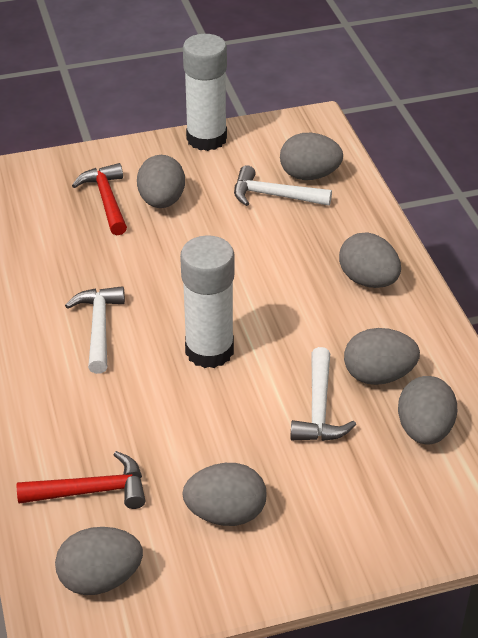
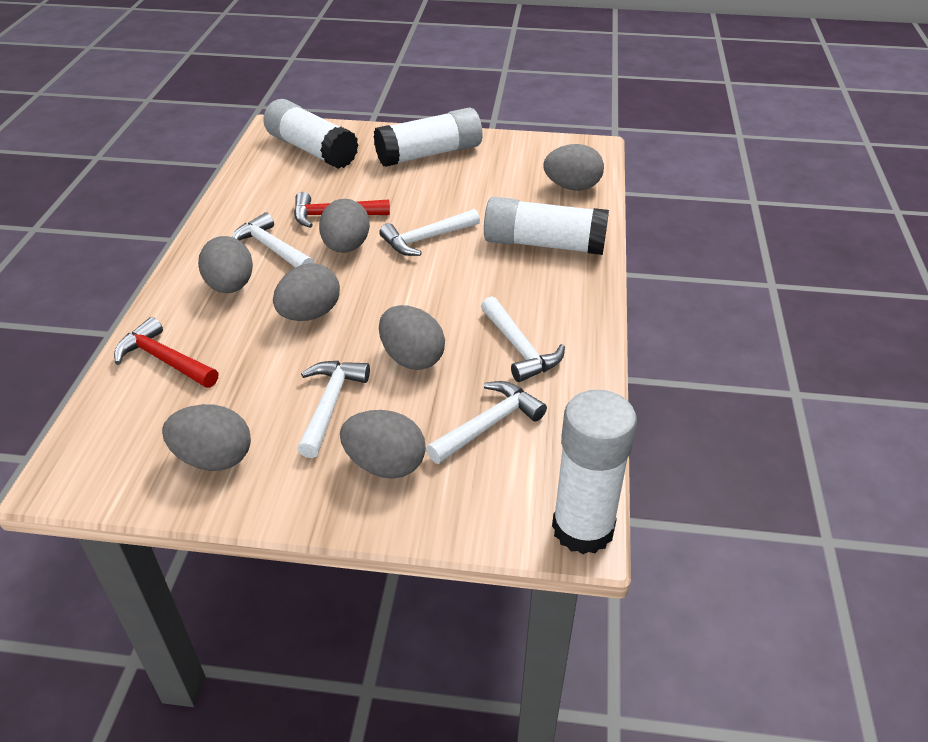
white glue stick: [180,235,234,368] [183,34,227,151] = 2 -> [263,99,359,169] [374,107,483,167] [484,197,609,255] [552,390,637,554] = 4
white hammer: [65,286,125,374] [234,165,332,206] [290,347,356,441] = 3 -> [232,212,314,268] [297,361,370,458] [379,209,480,256] [426,381,547,464] [481,296,565,382] = 5

